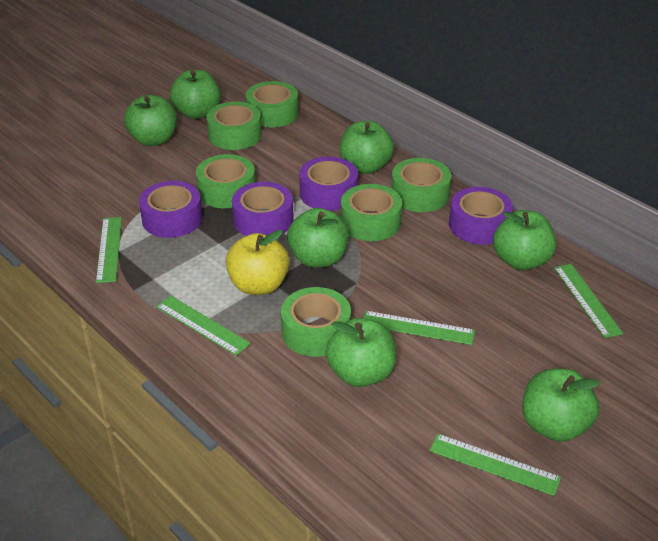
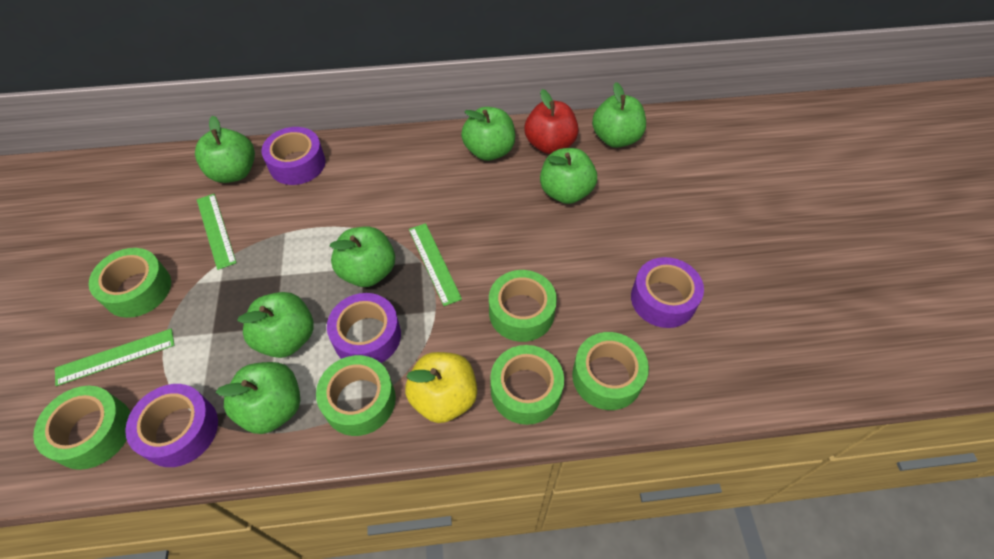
green ruler: [96,217,122,283] [156,296,251,356] [363,311,475,345] [430,434,561,496] [554,264,623,338] = 5 -> [55,329,174,386] [197,194,236,270] [409,223,462,306] = 3
red apple: none = 0 -> [525,89,578,154] = 1

